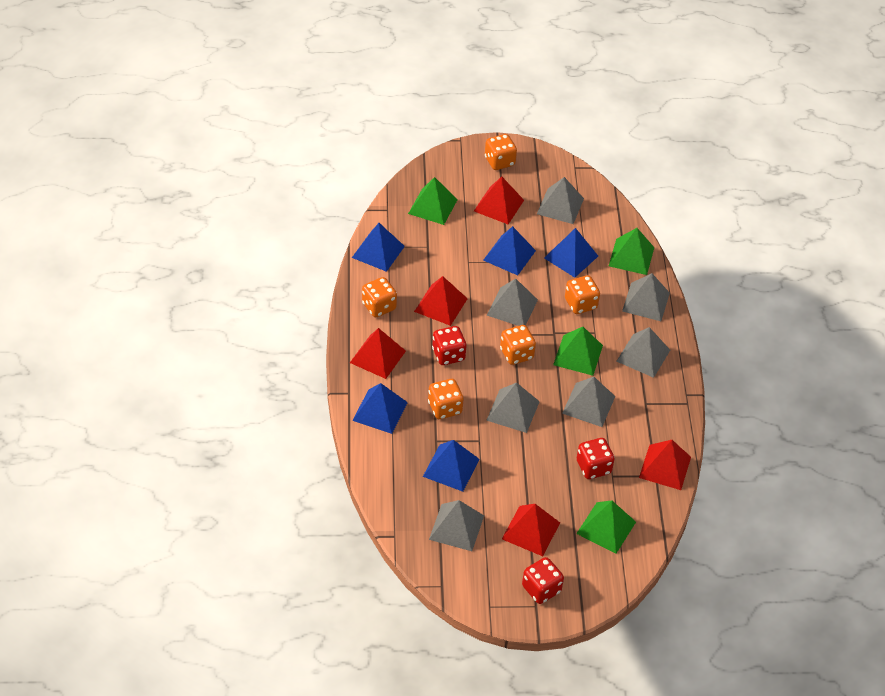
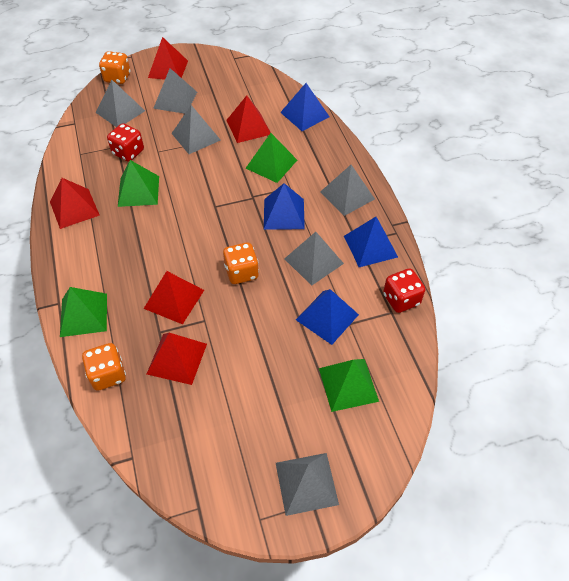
blue pyramid: [352,223,405,272] [352,383,408,434] [423,440,480,492] [483,226,536,275] [544,228,598,278] = 5 -> [264,183,305,229] [280,83,329,131] [296,289,359,345] [344,217,398,267] = 4
grey pyramid: [429,500,484,551] [486,383,540,433] [487,278,538,326] [537,177,584,224] [562,377,615,427] [616,327,670,378] [622,273,670,321] = 7 -> [96,80,145,127] [153,68,197,114] [171,105,221,154] [276,453,339,516] [284,232,344,286] [320,165,375,216] = 6
orange dice: [362,277,397,317] [428,379,463,419] [485,134,517,170] [500,325,536,365] [565,275,600,314] = 5 -> [82,343,126,391] [99,51,130,84] [223,242,259,284] = 3
red dice: [432,326,466,365] [522,557,564,604] [577,438,615,479] = 3 -> [107,123,144,162] [383,269,425,313] = 2

